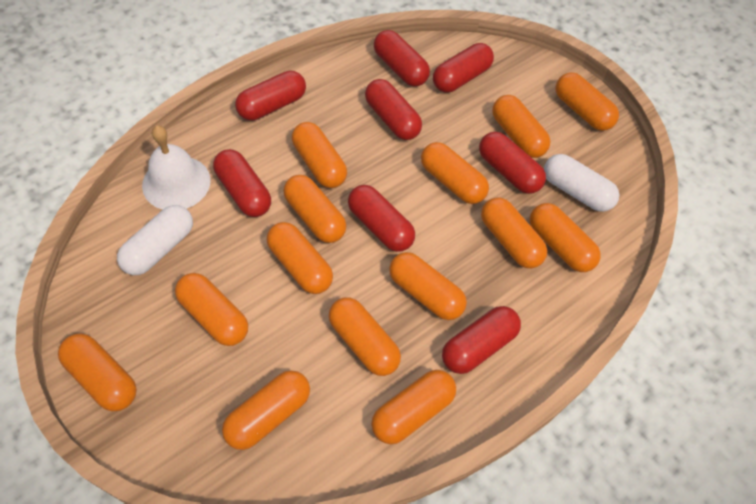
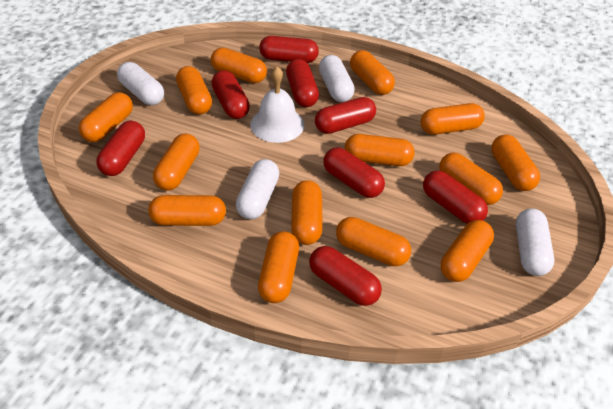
white capsule: [117,205,193,275] [544,154,619,212] = 2 -> [117,62,164,105] [236,159,279,219] [319,55,355,102] [516,209,554,276] = 4

